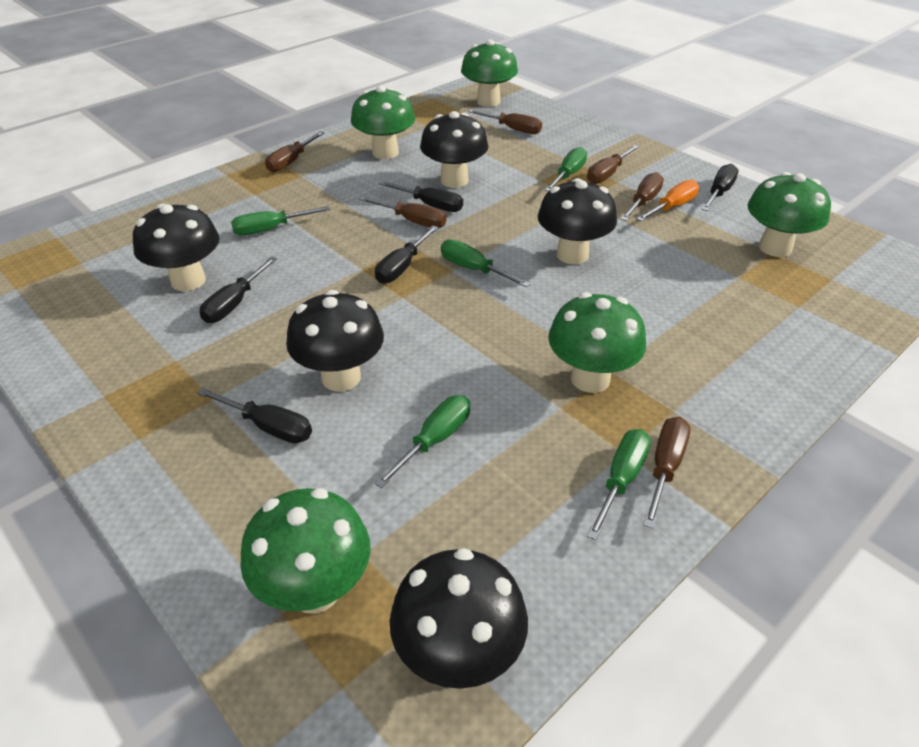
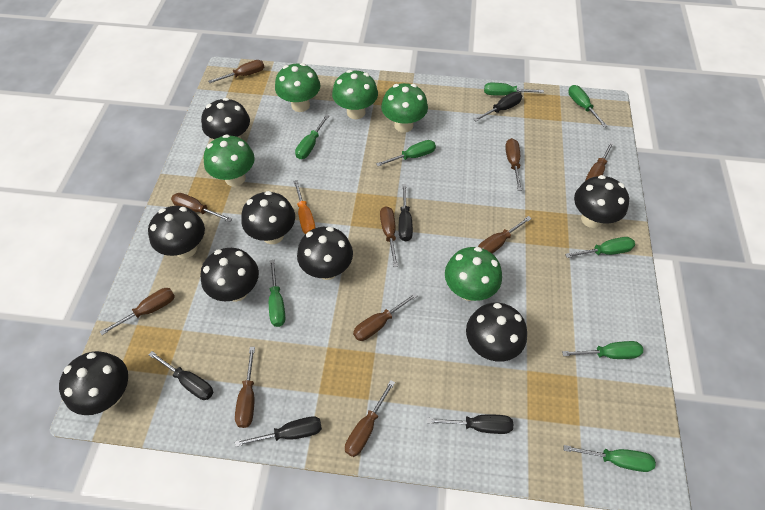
black mushroom: [133,204,219,291] [286,290,384,391] [390,548,528,689] [420,111,488,188] [538,178,617,264] = 5 -> [59,351,128,415] [148,206,205,259] [200,248,259,302] [201,98,250,139] [241,191,295,244] [297,227,353,280] [466,303,527,362] [574,175,629,228] = 8
brown screwdriver: [265,131,325,172] [359,196,447,228] [468,109,542,134] [587,145,639,184] [621,172,664,221] [643,417,691,528] = 6 -> [100,288,175,335] [171,193,232,222] [208,60,264,83] [235,347,255,428] [345,380,395,457] [353,293,417,341] [380,206,398,267] [478,216,532,254] [505,138,522,190] [585,142,614,181] = 10
green screwdriver: [231,206,330,235] [374,395,470,488] [441,239,531,287] [545,147,587,192] [587,429,651,540] = 5 -> [269,260,285,327] [295,114,330,159] [376,140,436,166] [484,83,544,96] [562,341,643,359] [564,445,656,472] [565,237,635,258] [568,85,607,127] = 8

